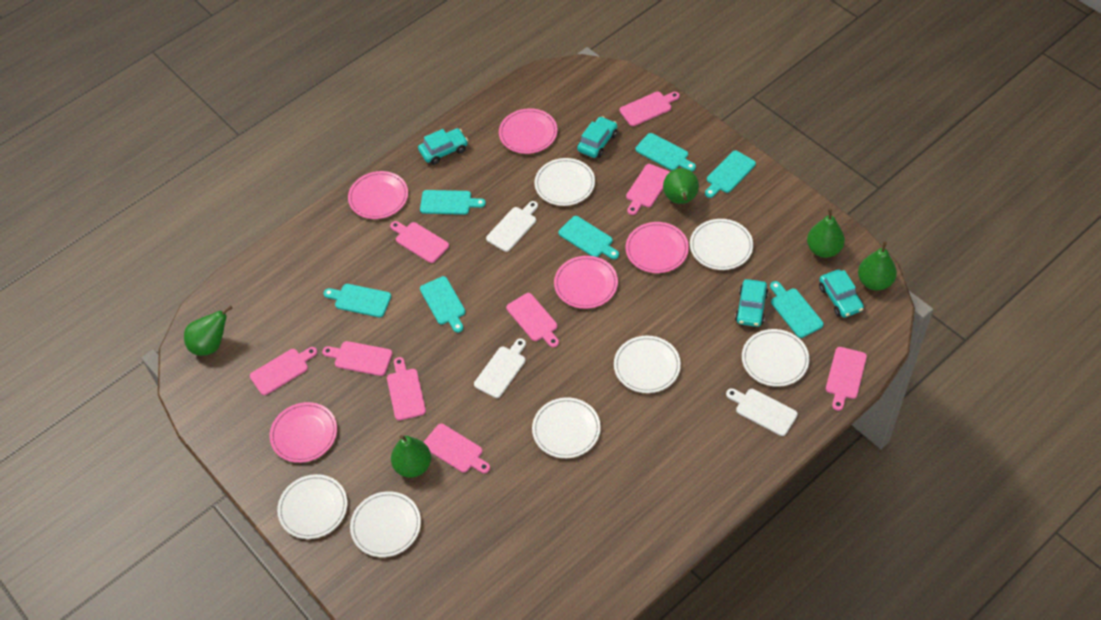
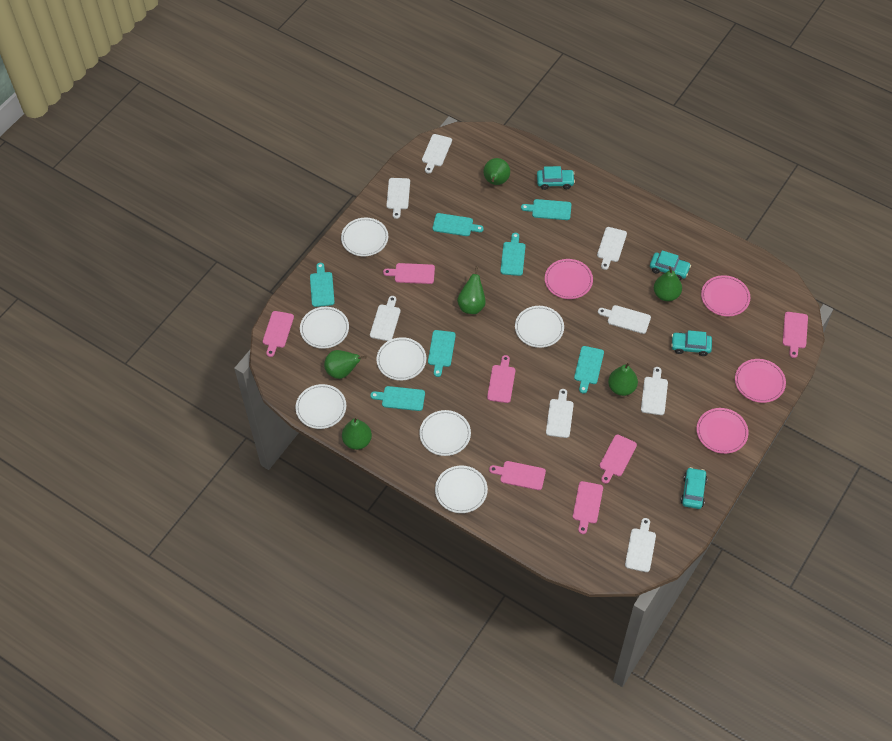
green pear: [184,305,233,356] [391,435,431,478] [663,168,699,204] [807,209,845,258] [858,241,897,291] = 5 -> [324,350,367,379] [342,417,372,450] [457,266,486,314] [484,158,510,185] [608,362,638,396] [654,266,682,301] = 6
pink cutting board: [250,347,317,395] [322,341,392,376] [387,357,426,421] [390,221,449,263] [424,424,490,473] [506,293,559,347] [620,92,680,126] [626,164,670,215] [826,347,867,411] = 9 -> [263,311,294,357] [383,263,435,284] [487,355,515,403] [489,461,546,490] [573,481,603,534] [600,435,637,484] [783,312,808,358] = 7
pink plate: [269,402,337,463] [348,171,408,219] [499,108,558,154] [554,256,618,309] [626,222,689,273] = 5 -> [545,259,593,299] [697,408,749,454] [701,275,750,316] [735,359,786,403] = 4
white cutting board: [474,338,526,398] [486,201,538,252] [726,388,798,436] = 3 -> [370,296,401,341] [386,178,410,219] [422,134,452,173] [546,389,574,438] [597,227,627,270] [598,305,651,334] [625,518,656,572] [641,367,668,415] = 8

